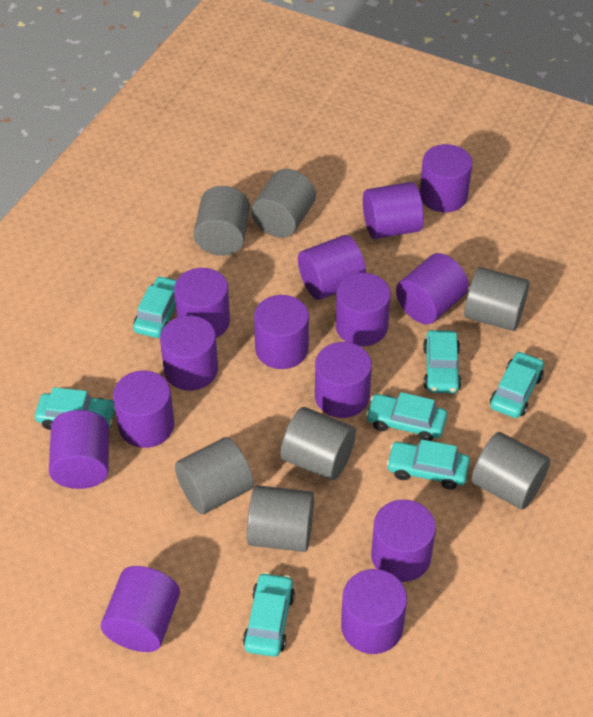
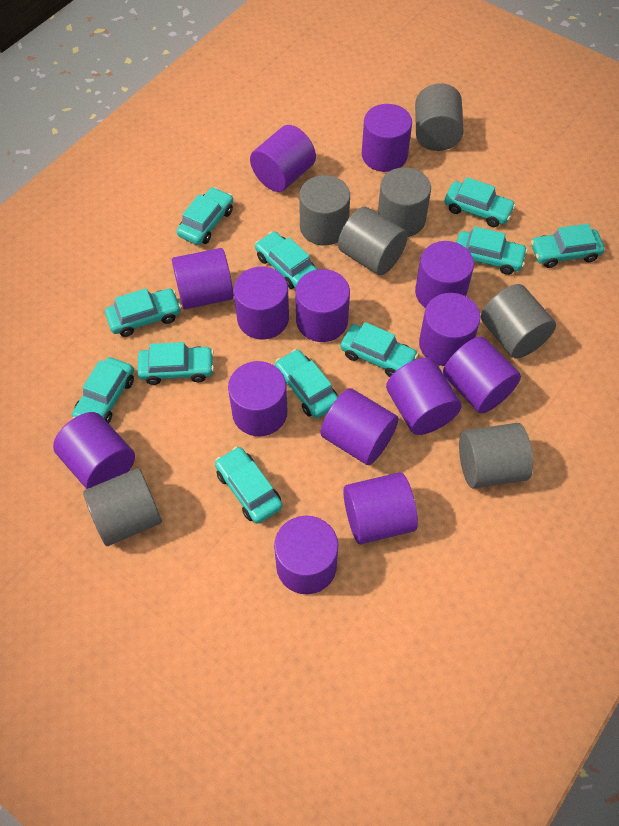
turquoise car: [35,387,115,430] [133,276,177,338] [243,572,295,657] [366,392,447,441] [387,439,470,490] [423,330,461,393] [490,351,544,418] = 7 -> [72,357,134,424] [105,288,181,337] [137,342,214,385] [177,187,233,245] [215,447,282,524] [255,231,317,289] [275,349,338,418] [340,322,418,377] [444,177,516,227] [456,226,528,275] [531,224,605,268] = 11

